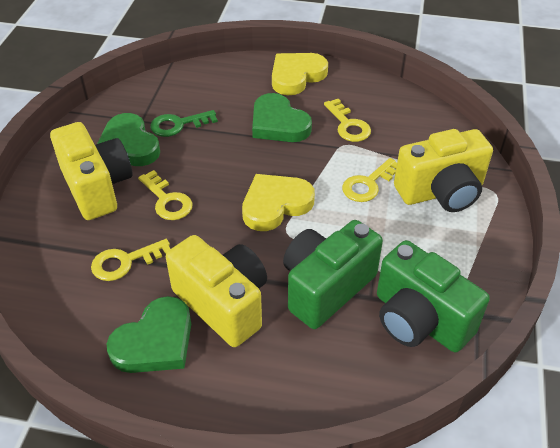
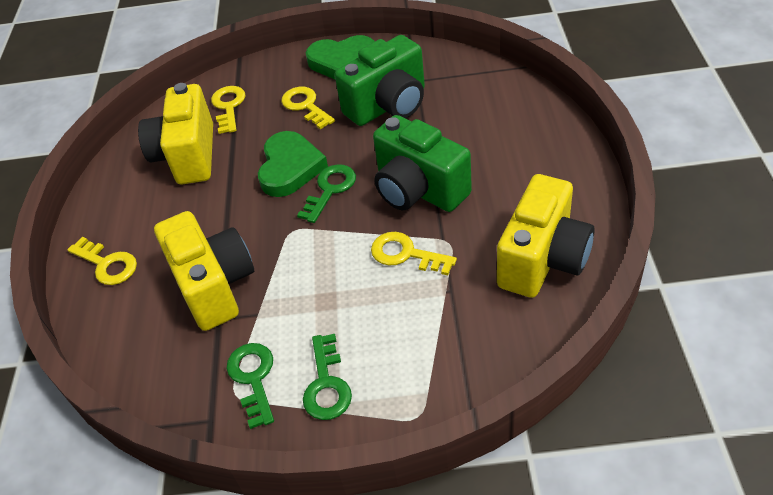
green heart: [97,113,160,166] [107,296,191,373] [252,93,312,142] = 3 -> [258,131,328,197] [306,35,375,79] = 2
green key: [150,110,218,137] = 1 -> [226,343,274,429] [297,164,356,223] [303,334,352,420] = 3
yellow heart: [242,174,315,231] [272,53,328,95] = 2 -> none = 0

